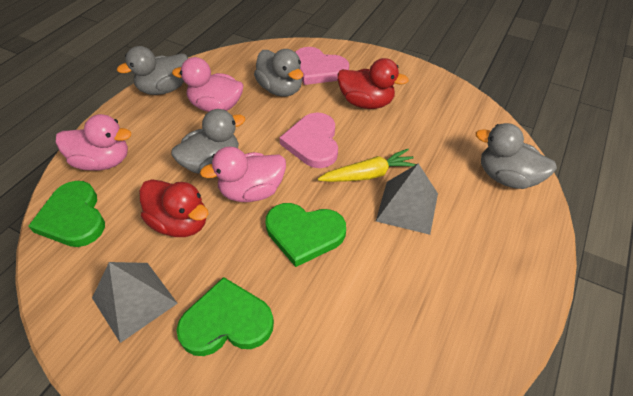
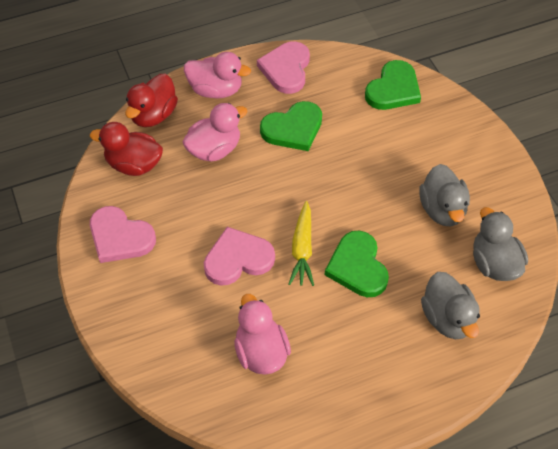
grey duck: [117,46,188,95] [171,109,245,174] [254,49,303,97] [476,123,557,189] = 4 -> [419,164,470,226] [421,272,480,339] [473,207,528,281] = 3
grey pyramid: [92,262,178,343] [376,163,438,235] = 2 -> none = 0
pink heart: [279,112,338,168] [295,47,349,85] = 2 -> [90,206,156,263] [204,227,275,286] [257,41,310,94] = 3

